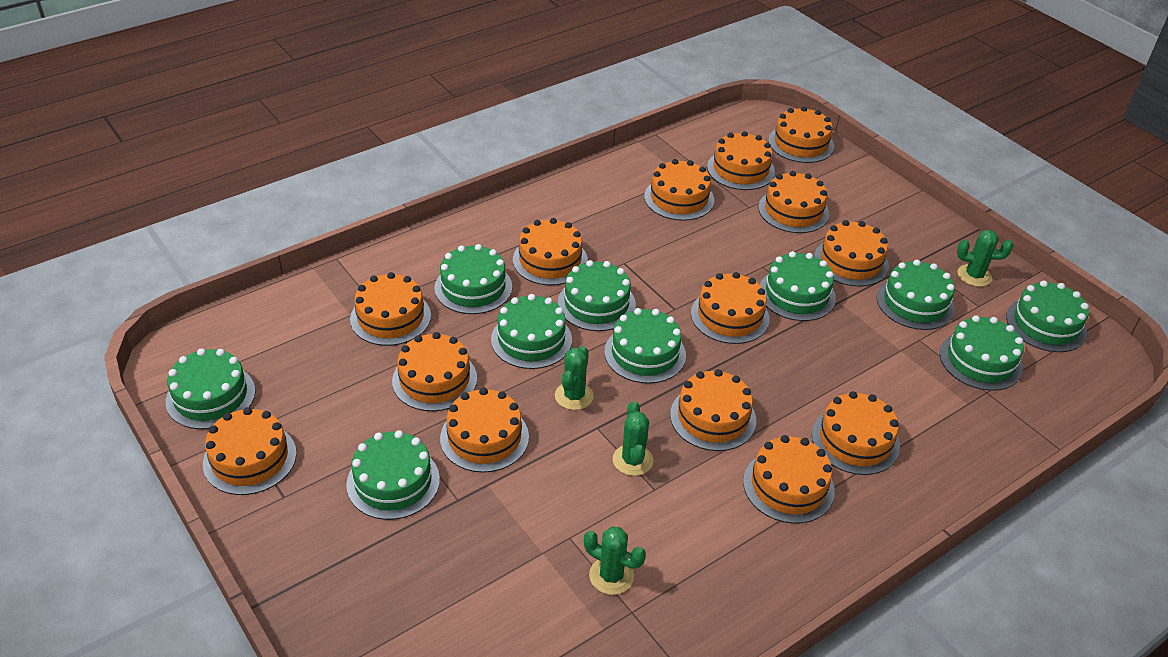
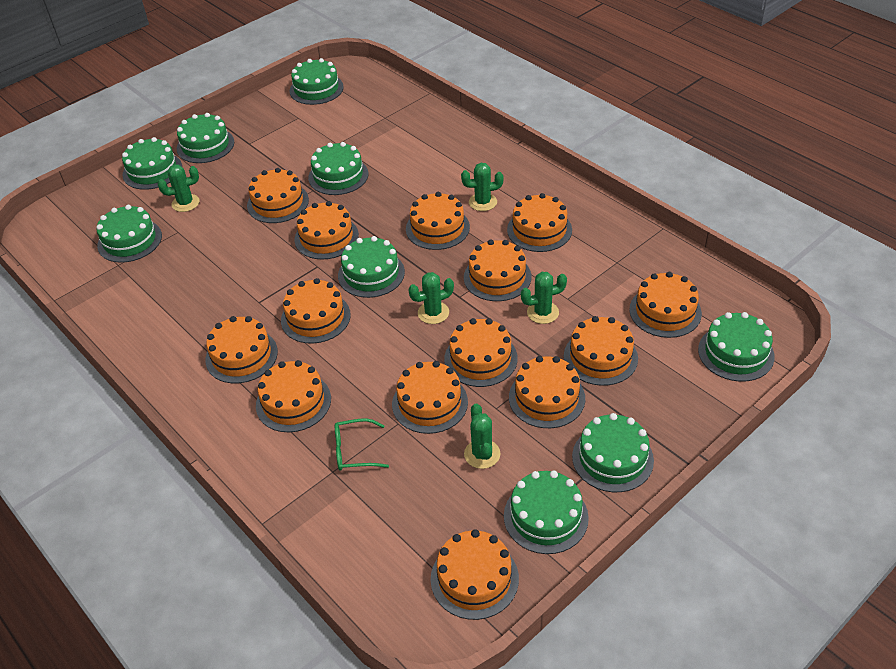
green cactus: [555,346,594,410] [584,526,646,595] [613,401,653,476] [957,230,1013,287] = 4 -> [158,165,200,212] [408,272,454,324] [461,163,504,211] [464,403,500,469] [521,272,567,324] = 5
green cake: [166,348,255,429] [346,430,440,520] [435,244,512,314] [491,294,572,369] [558,260,636,331] [604,308,686,384] [760,251,836,321] [877,260,955,330] [940,315,1024,391] [1006,281,1089,352] = 10 -> [96,205,162,263] [122,137,182,190] [177,113,234,163] [289,58,344,105] [308,142,368,195] [338,236,405,298] [504,470,589,554] [572,413,654,492] [698,312,775,382] = 9
green glasses: none = 0 -> [335,418,389,471] = 1

